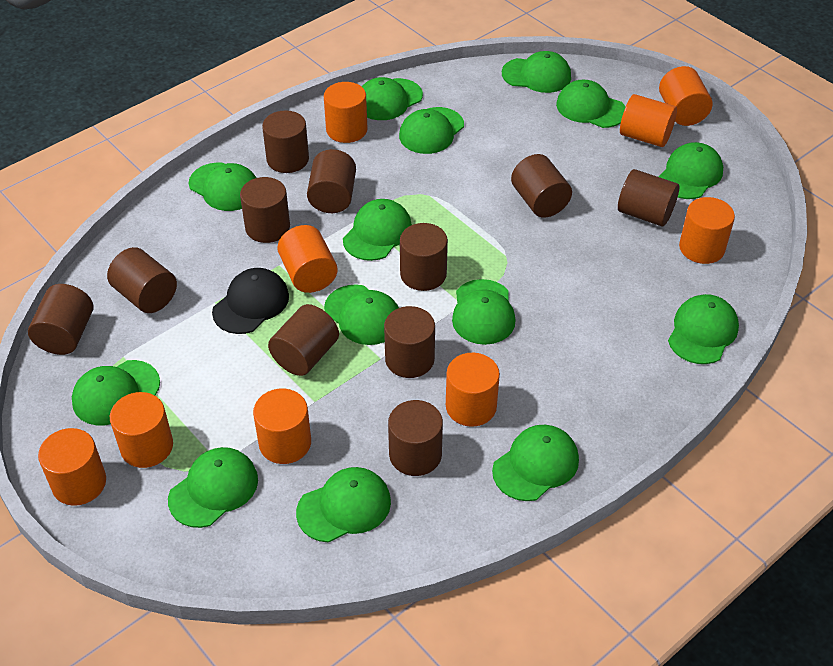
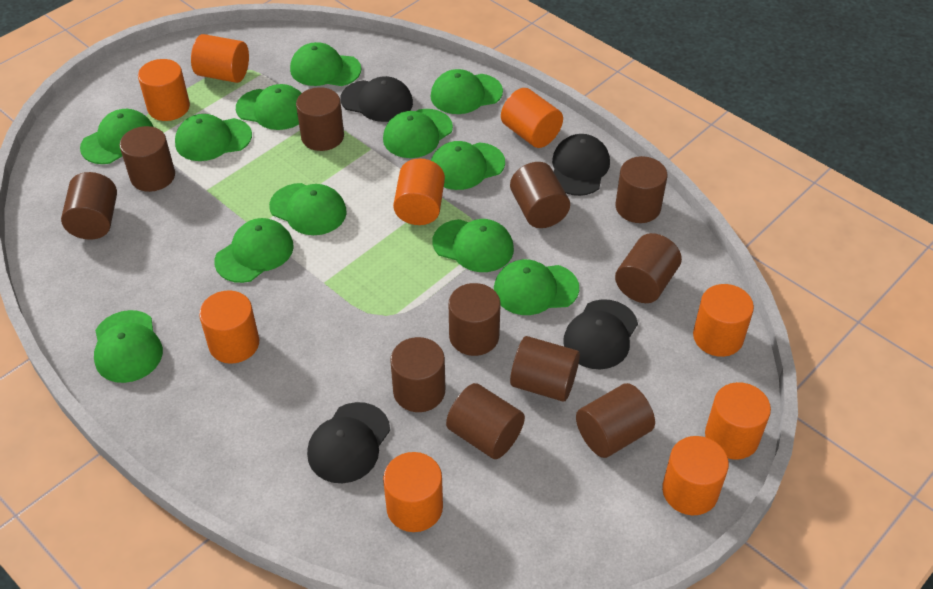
black cap: [212,268,289,334] = 1 -> [307,402,390,483] [341,76,413,122] [552,134,610,196] [563,299,638,369] = 4
green cap: [72,360,160,425] [168,447,258,528] [189,163,256,211] [296,467,391,543] [324,284,399,345] [343,199,412,261] [362,77,423,120] [399,107,464,154] [452,279,515,345] [492,425,579,501] [502,51,571,93] [556,79,625,128] [659,142,723,199] [668,294,739,364] = 14 -> [80,109,153,164] [94,310,163,383] [175,114,252,161] [214,218,294,283] [236,84,301,130] [269,183,347,235] [290,42,361,86] [383,109,453,158] [431,69,503,114] [431,141,505,190] [433,219,514,272] [494,259,579,315] = 12

